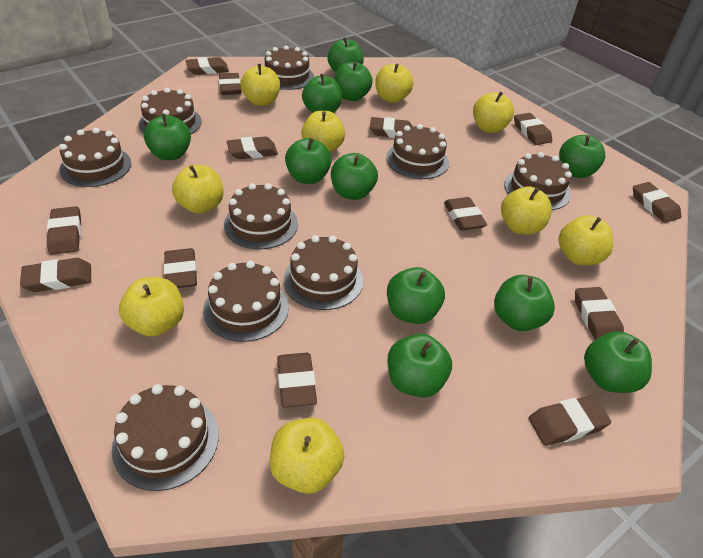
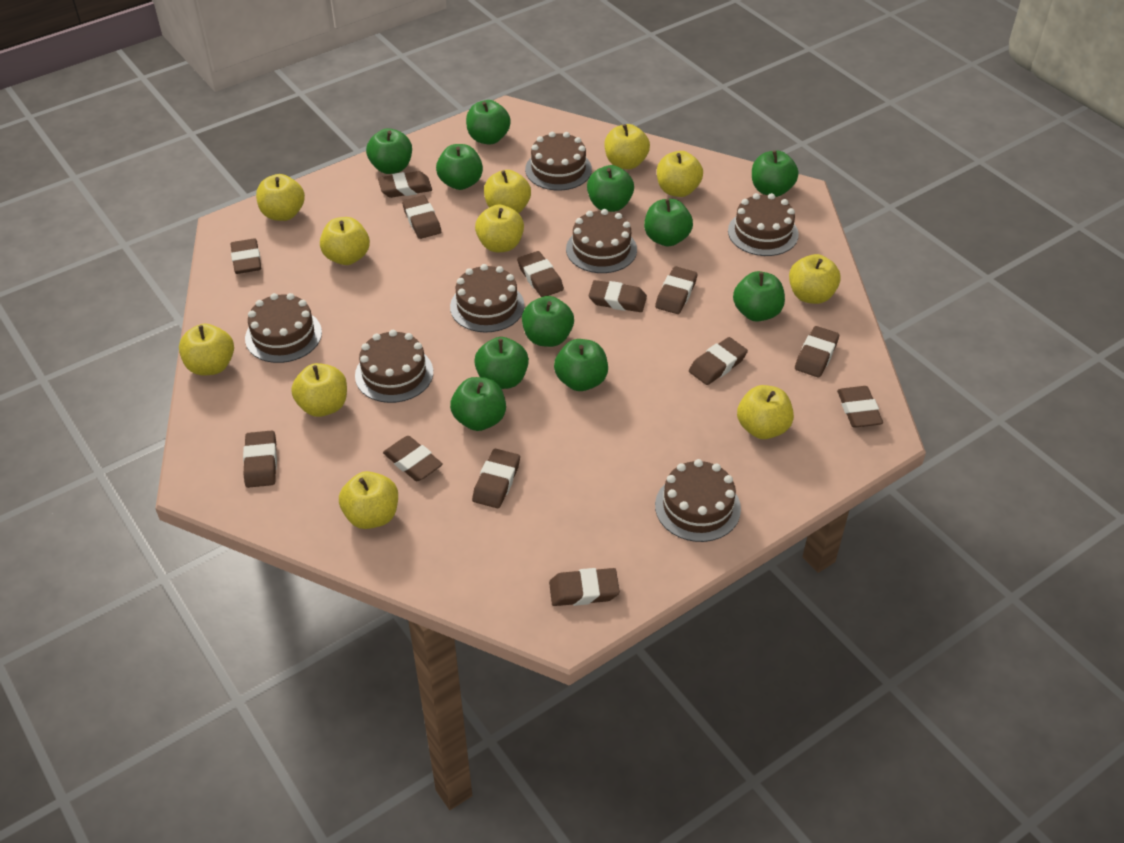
brown cake: [59,128,131,187] [112,384,219,491] [139,88,202,134] [203,261,289,342] [224,183,298,249] [265,45,314,90] [283,235,363,310] [386,124,449,179] [504,152,572,210] = 9 -> [245,293,322,363] [355,330,433,403] [450,264,525,333] [525,132,592,190] [566,209,637,273] [655,459,741,542] [728,193,799,256] = 7
yellow apple: [119,277,184,337] [172,165,223,214] [240,64,280,106] [270,418,345,494] [301,111,345,152] [375,63,413,103] [473,92,514,133] [501,186,552,235] [558,215,613,265] = 9 -> [179,324,234,375] [256,174,305,221] [291,363,347,417] [320,217,370,265] [339,471,398,529] [475,204,524,252] [484,170,531,214] [604,124,650,169] [657,151,703,197] [737,385,794,439] [789,254,841,304] = 11

